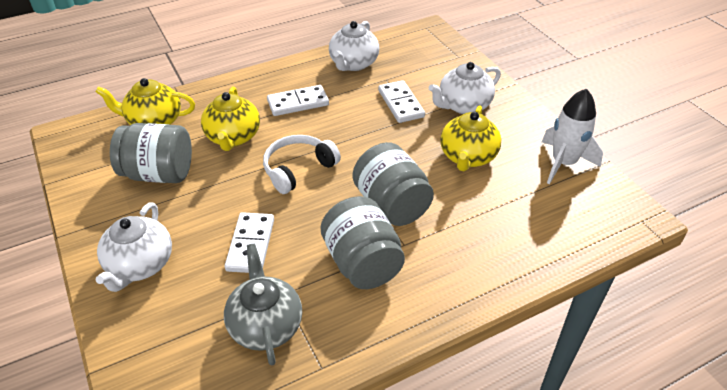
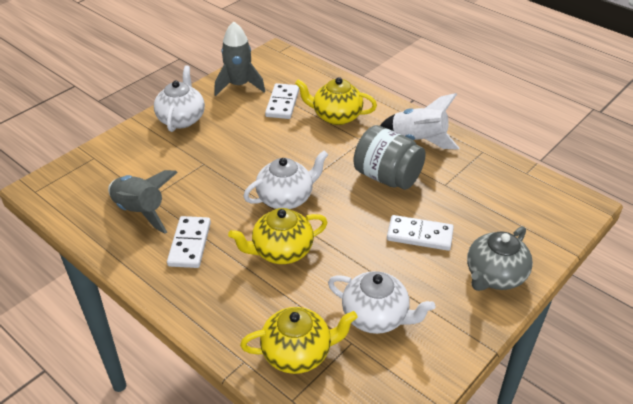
grey jar: [110,123,192,183] [321,196,405,289] [353,142,434,226] = 3 -> [353,125,426,190] = 1
grey rocket: none = 0 -> [108,170,178,234] [214,22,265,96] = 2
white headphones: [263,135,341,194] = 1 -> none = 0

